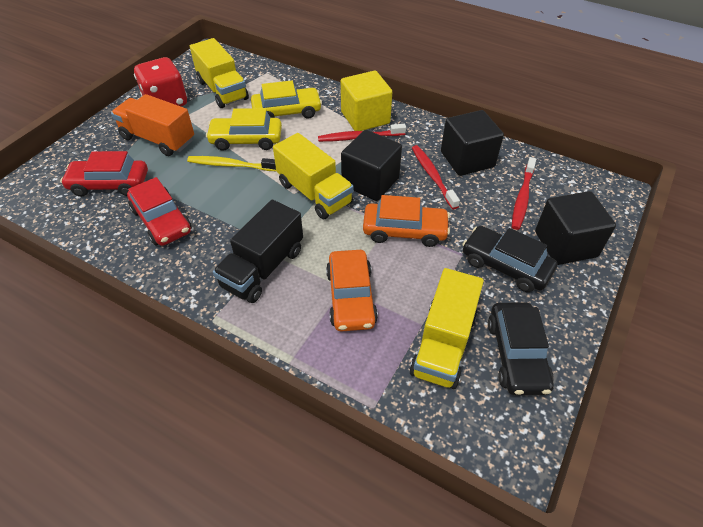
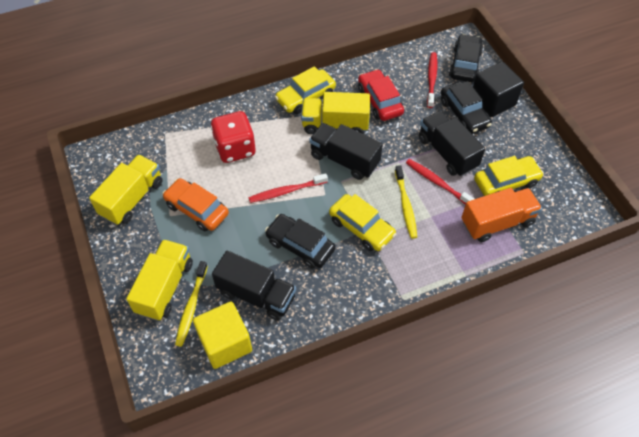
black car: [462,226,557,292] [488,302,554,395] = 2 -> [265,214,336,269] [441,81,492,134] [449,34,483,82] = 3
black cube: [341,130,402,201] [441,110,504,176] [535,191,616,265] = 3 -> [473,62,524,117] = 1
black truck: [213,200,303,303] = 1 -> [212,251,296,321] [309,123,383,180] [419,111,485,177] = 3
orange car: [326,250,378,332] [363,195,450,247] = 2 -> [162,178,229,231] = 1
red car: [60,151,148,197] [127,177,192,246] = 2 -> [358,69,404,121] = 1
yellow car: [206,108,282,151] [251,80,322,118] = 2 -> [275,66,336,114] [329,194,396,251] [474,156,544,196] = 3
yellow toothbrush: [187,156,276,171] = 1 -> [175,261,208,347] [395,165,417,239] = 2

